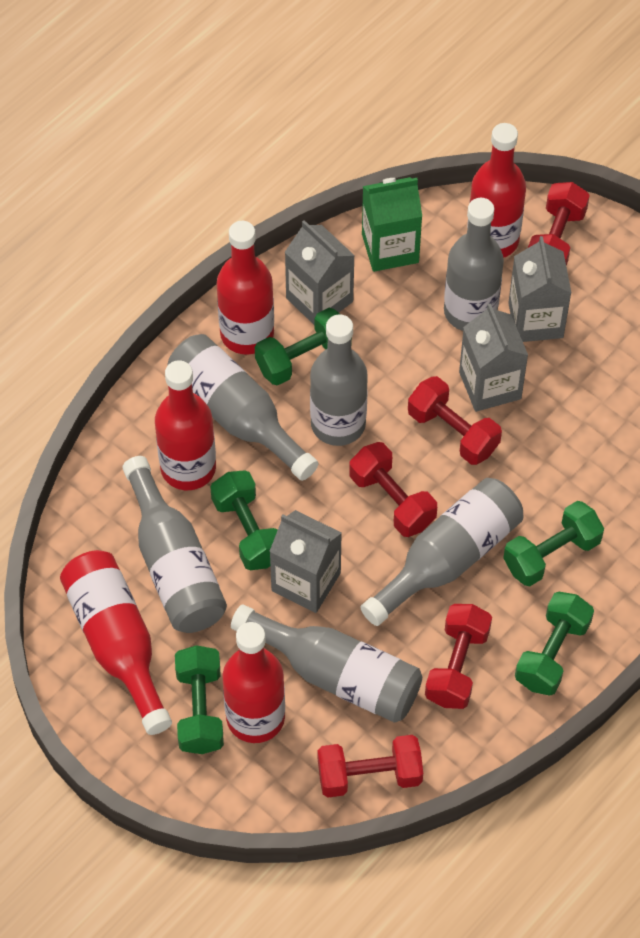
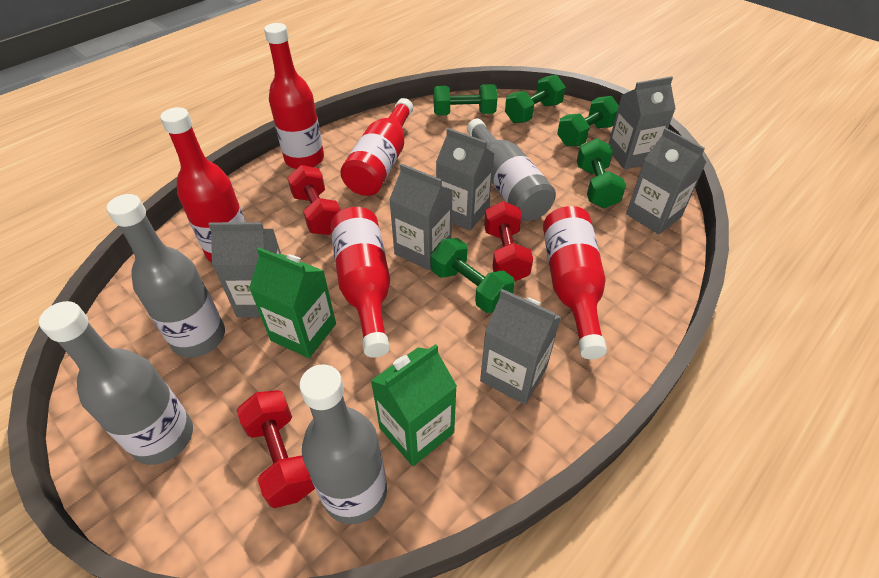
green carton: [362,177,422,272] = 1 -> [249,247,336,358] [371,344,457,466] = 2
grey bottle: [122,456,227,633] [167,334,319,481] [231,604,422,723] [310,314,368,446] [360,478,523,626] [444,198,504,331] = 6 -> [39,301,193,465] [106,194,225,358] [299,364,387,524] [467,119,556,221] = 4
grey carton: [269,510,342,613] [285,220,355,325] [459,303,528,412] [508,236,571,342] = 4 -> [208,222,281,318] [389,164,453,270] [436,128,494,231] [480,289,561,405] [608,76,676,169] [626,128,707,234] = 6
red dumbbell: [318,735,423,798] [349,442,437,537] [408,376,502,465] [425,604,492,709] [528,182,590,265] = 5 -> [236,390,315,508] [287,165,341,235] [484,201,533,281] = 3

